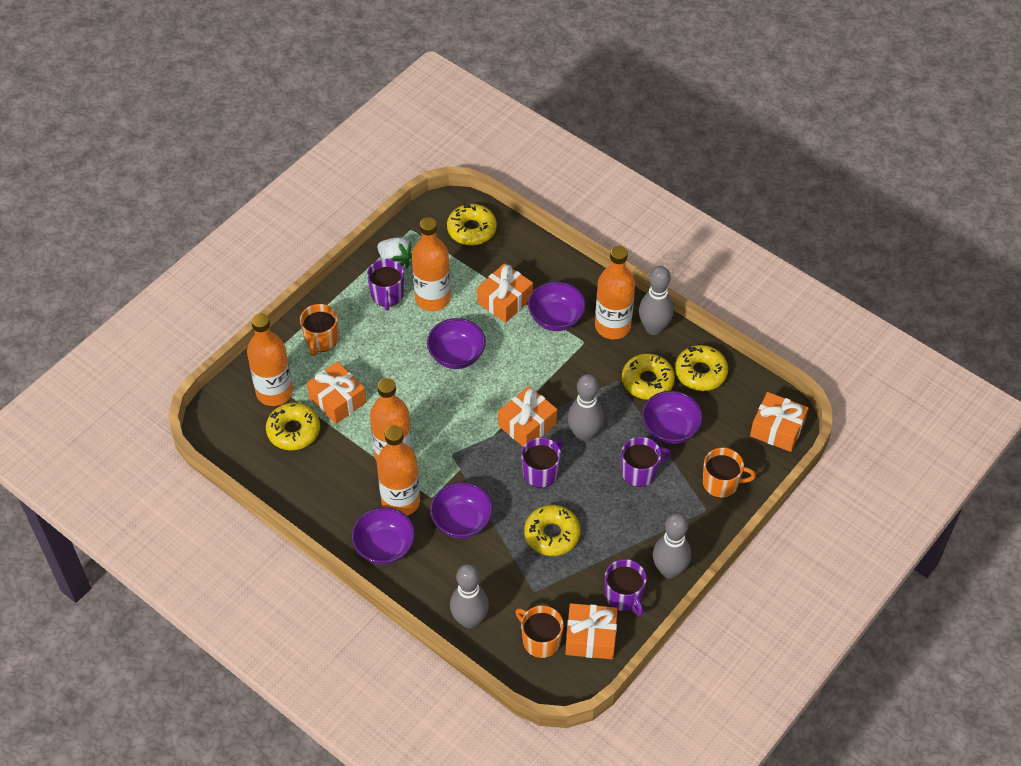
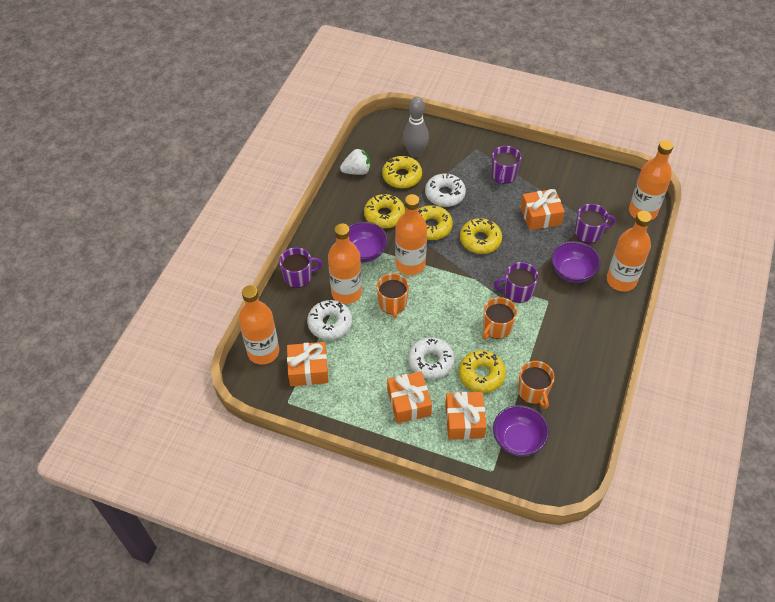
grey bowling pin: [450,564,489,629] [568,374,604,442] [639,266,674,335] [653,513,691,578] = 4 -> [403,97,429,158] = 1
orange gift: [307,361,366,424] [477,263,533,323] [498,386,557,446] [565,603,618,659] [750,392,808,452] = 5 -> [287,342,329,386] [387,372,432,424] [445,392,487,440] [521,189,565,230] = 4
purple bowl: [352,507,415,565] [427,318,486,369] [430,482,493,539] [528,281,586,331] [642,391,703,444] = 5 -> [349,222,388,262] [493,405,549,456] [551,241,601,283] = 3
white donut: none = 0 -> [307,300,352,340] [408,337,455,379] [425,173,466,207] = 3

